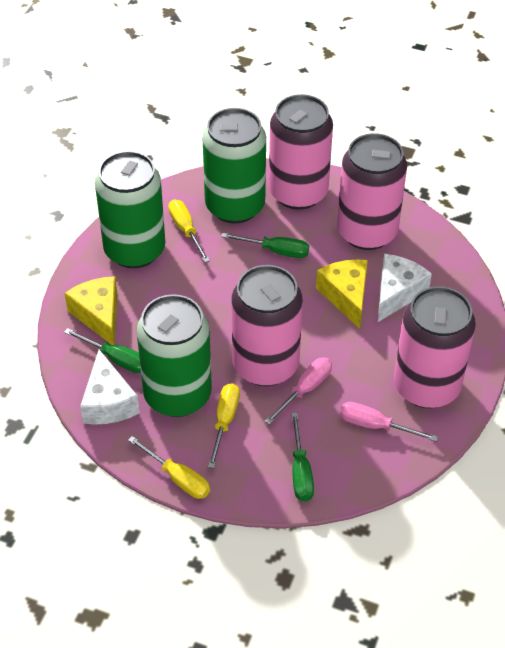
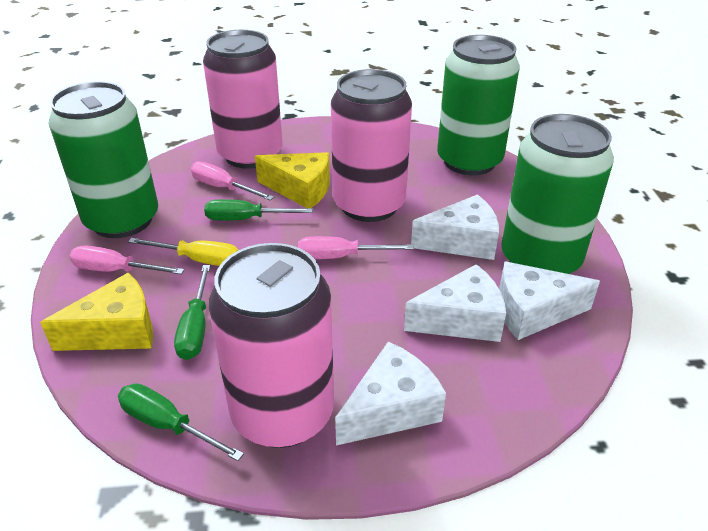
pink can: [231,265,303,386] [269,94,333,210] [337,133,407,250] [394,286,476,408] = 4 -> [203,30,283,169] [209,243,334,448] [331,69,412,222] = 3
pink screwdriver: [265,358,332,424] [340,402,438,442] = 2 -> [69,246,184,274] [191,162,274,200] [298,236,414,259] = 3
white cheese: [80,350,140,425] [378,254,432,322] = 2 -> [335,341,446,446] [404,264,506,342] [411,194,499,260] [499,261,600,340] = 4
yellow screwdriver: [128,436,210,499] [168,199,210,262] [208,383,240,468] = 3 -> [128,238,238,266] = 1

